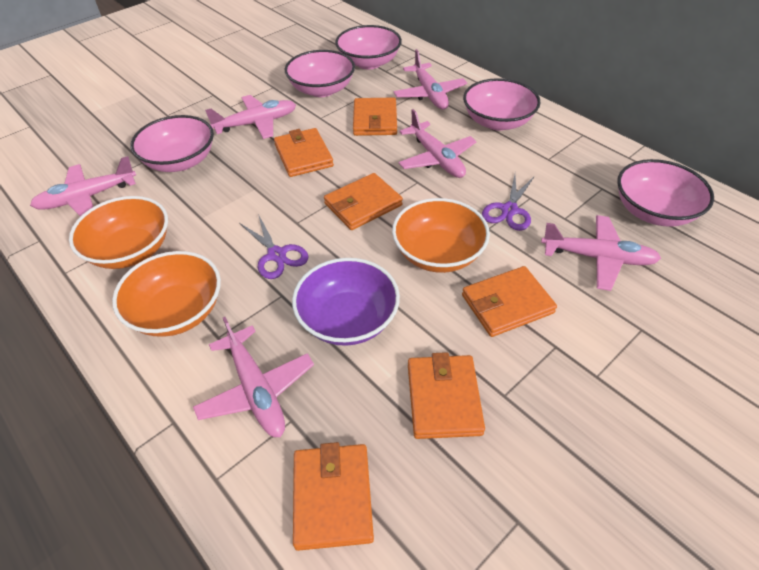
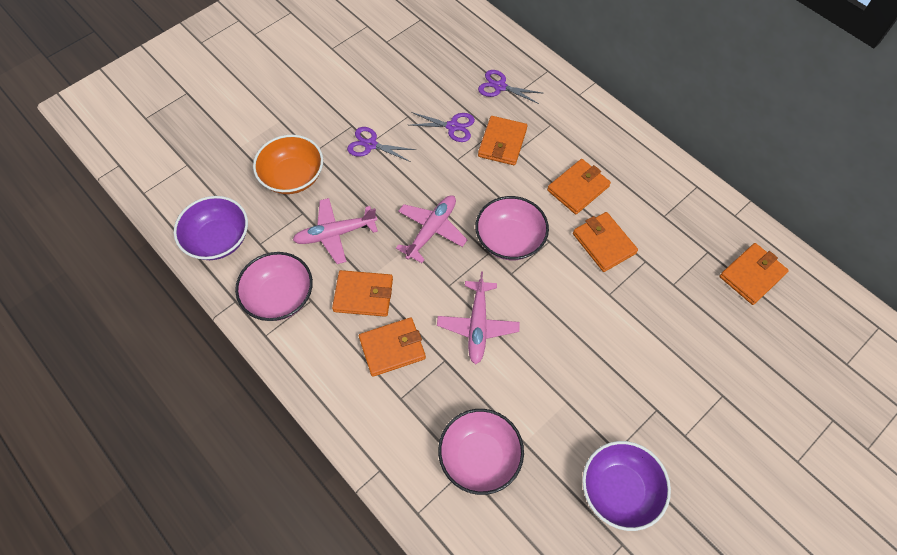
orange bowl: [69,196,168,269] [112,251,221,337] [392,198,490,273] = 3 -> [253,135,323,194] = 1
pink bowl: [130,115,214,172] [285,50,355,97] [335,25,402,69] [463,78,541,131] [617,159,714,227] = 5 -> [235,252,313,321] [438,409,524,495] [475,196,549,260] = 3
pink plane: [30,156,136,217] [193,317,314,437] [205,95,296,139] [394,49,467,110] [398,109,477,178] [541,215,661,291] = 6 -> [293,198,378,264] [396,195,468,263] [437,271,520,365] = 3
purple bowl: [292,258,400,346] = 1 -> [174,196,248,260] [582,441,671,531] = 2
purple scissors: [239,214,309,279] [482,175,535,231] = 2 -> [347,127,416,162] [410,112,475,142] [478,70,542,104] = 3

